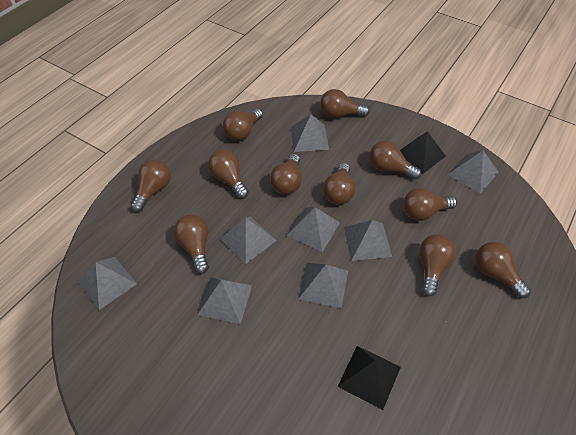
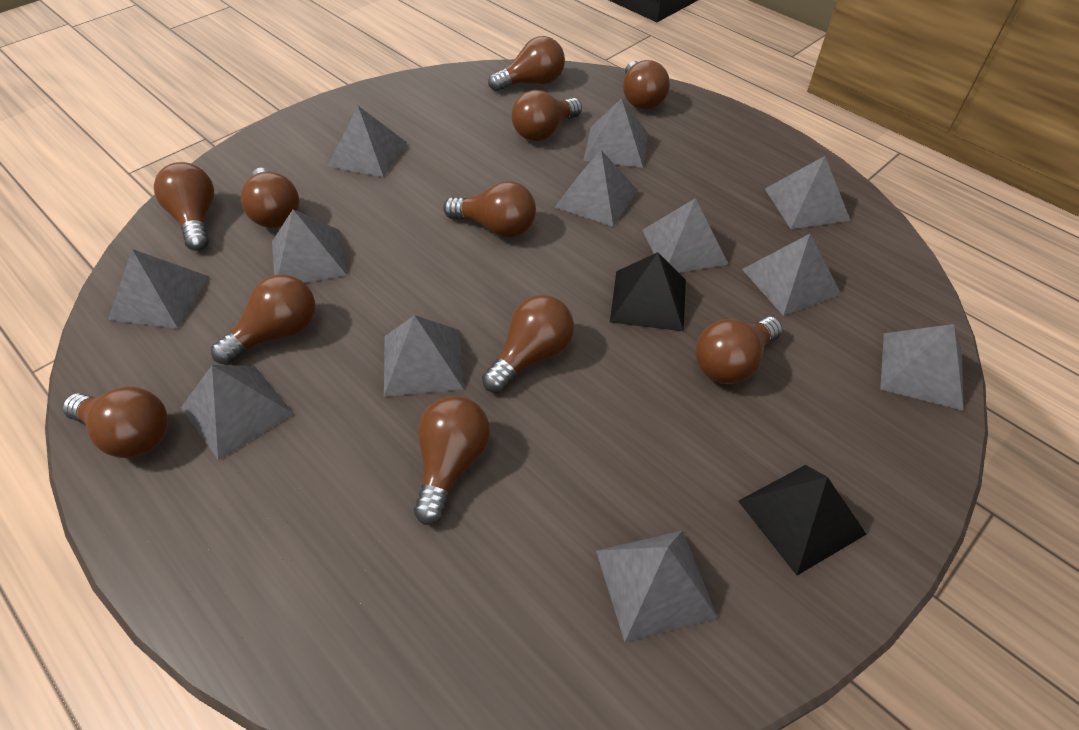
grey pyramid: [77,257,137,310] [197,277,252,324] [220,217,277,264] [286,207,340,252] [291,114,329,152] [298,263,348,308] [344,220,392,261] [447,150,499,194] = 8 -> [108,249,210,329] [181,365,294,460] [272,209,347,283] [327,106,407,177] [384,315,464,397] [555,150,638,227] [583,98,648,168] [596,530,718,642] [642,198,729,273] [742,234,841,316] [765,156,851,229] [880,324,964,411] = 12

